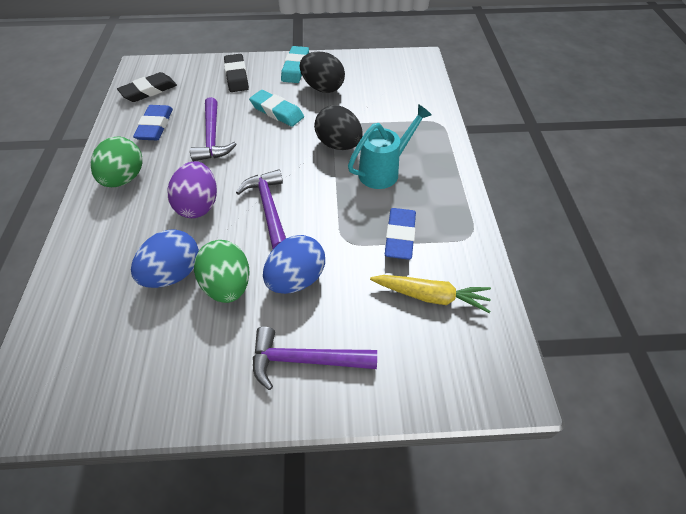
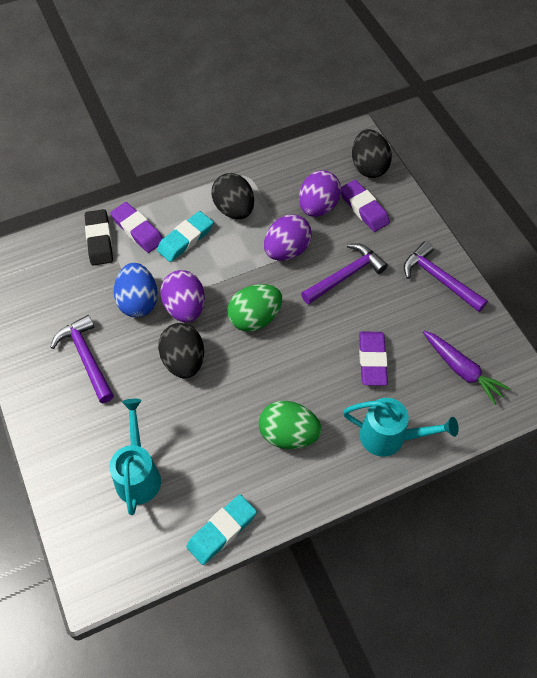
black egg: [300,52,345,93] [314,105,363,150] = 2 -> [158,323,204,378] [211,173,254,219] [352,129,392,178] = 3
black eraser: [117,72,177,102] [224,54,249,92] = 2 -> [85,209,113,266] = 1
blue egg: [131,229,199,288] [263,235,325,294] = 2 -> [114,263,158,317] = 1
blue eraser: [133,105,173,140] [385,208,416,260] = 2 -> none = 0
purple carrot: none = 0 -> [423,331,511,405] = 1
purple egg: [167,161,217,218] = 1 -> [160,270,205,323] [264,214,312,261] [299,170,341,217] = 3
purple eraser: none = 0 -> [110,202,163,253] [341,180,390,232] [359,332,388,386] = 3
turquoise watering can: [348,104,432,189] = 1 -> [109,399,161,515] [343,398,459,457] = 2
yellow carrot: [370,275,491,313] = 1 -> none = 0

